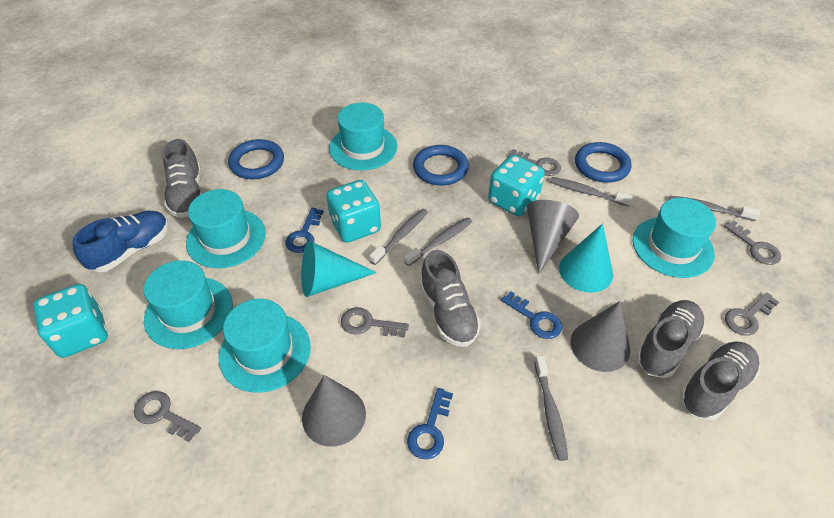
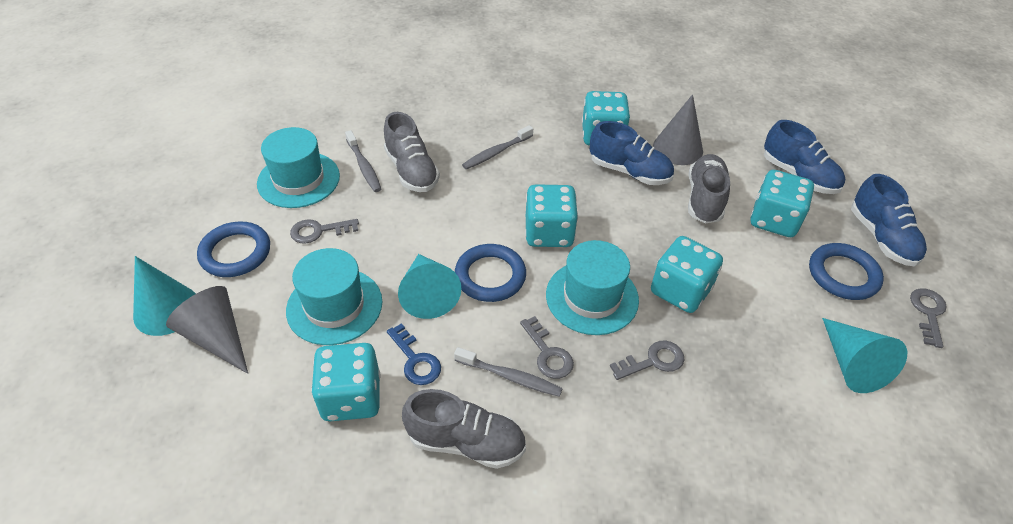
blue key: [285,208,324,253] [407,388,453,459] [501,291,562,339] = 3 -> [387,323,441,385] = 1
blue shoe: [72,211,169,272] = 1 -> [590,121,674,185] [764,120,845,194] [851,174,927,266] = 3
grey cone: [302,375,366,447] [527,200,579,274] [571,301,630,372] = 3 -> [166,286,248,374] [653,94,703,165] = 2
grey key: [134,391,201,442] [341,307,409,338] [508,149,561,176] [724,220,781,265] [725,293,779,336] = 5 -> [290,219,359,244] [520,316,574,379] [610,340,684,380] [910,288,947,348] = 4
grey shoe: [162,139,202,218] [420,250,481,347] [636,300,705,378] [680,341,759,420] = 4 -> [384,112,440,192] [402,389,526,469] [688,154,730,224] = 3
grey toothbrush: [369,209,428,265] [404,217,472,266] [534,355,568,461] [550,177,633,207] [669,196,760,221] = 5 -> [345,130,381,192] [454,347,563,397] [462,125,533,169] = 3
turquoise cone: [301,241,377,297] [559,223,613,293] = 2 -> [133,256,196,336] [398,254,462,319] [822,318,907,393] = 3
turquoise dice: [33,284,108,358] [326,180,381,243] [488,155,545,216] = 3 -> [311,343,380,421] [525,184,578,247] [582,91,630,146] [651,236,723,313] [751,170,814,237] = 5
turquoise hat: [144,260,233,349] [186,189,266,268] [219,299,311,393] [329,103,397,170] [633,198,716,278] = 5 -> [257,127,340,208] [286,248,382,345] [546,240,639,335] = 3

